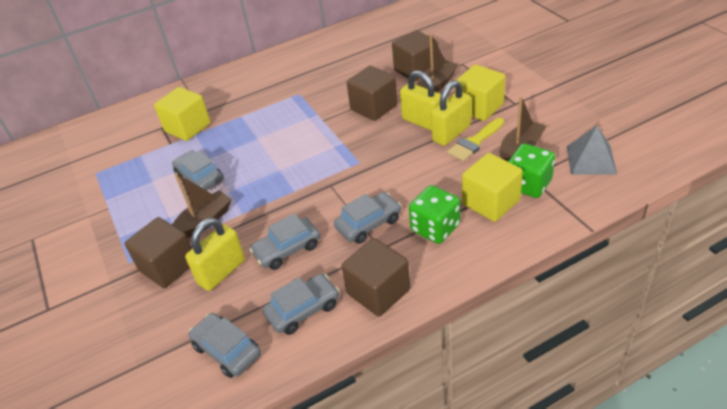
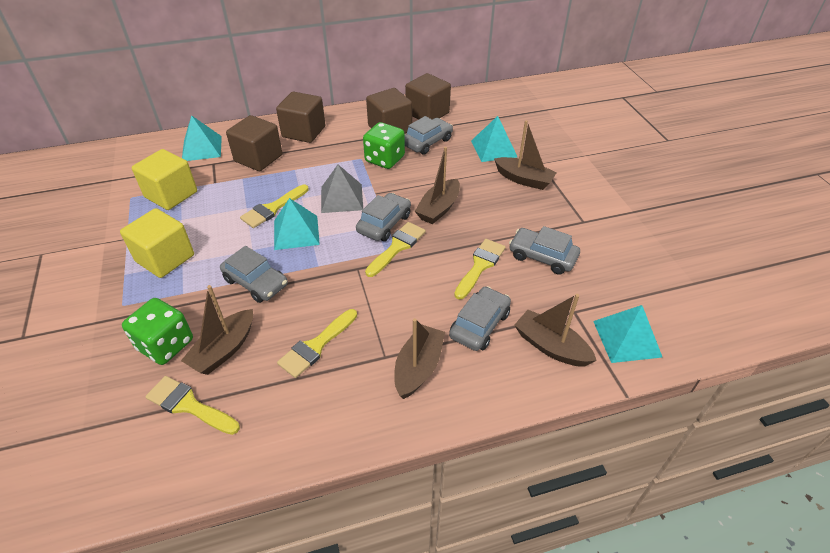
brown boat: [172,173,232,238] [417,35,458,92] [500,97,547,162] = 3 -> [181,285,253,375] [394,318,445,399] [415,147,460,224] [494,120,557,190] [514,294,597,367] = 5
turquoise pyramid: none = 0 -> [182,115,222,161] [274,198,320,250] [471,116,517,162] [593,305,662,363] = 4
yellow brush: [447,118,504,161] = 1 -> [145,376,240,435] [240,185,309,228] [277,309,357,378] [365,222,426,277] [454,239,506,300] = 5
yellow cube: [154,87,211,141] [455,64,505,121] [462,153,523,222] = 3 -> [120,208,194,278] [132,149,197,210] = 2
yellow padlock: [185,218,245,291] [400,71,441,131] [431,80,471,146] = 3 -> none = 0

